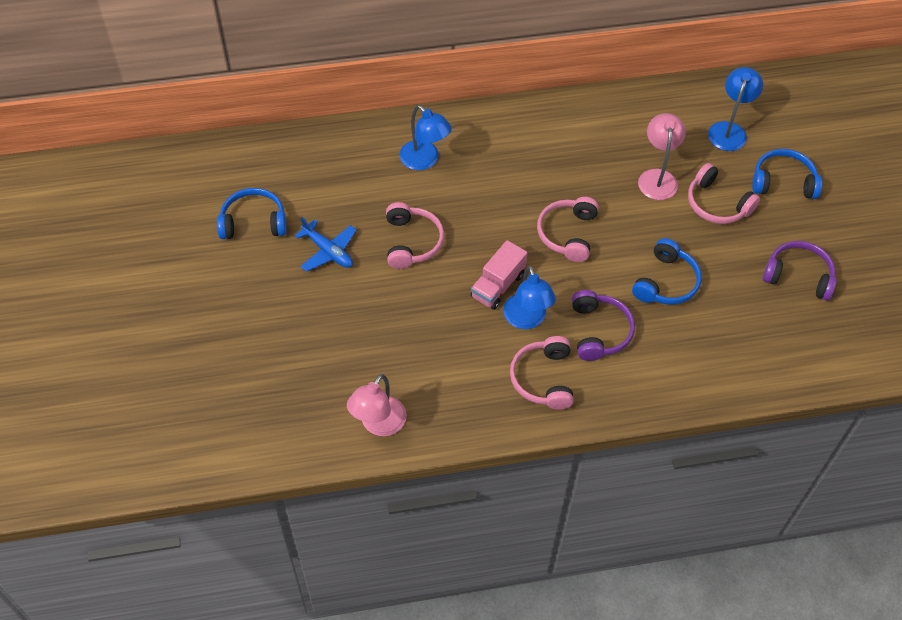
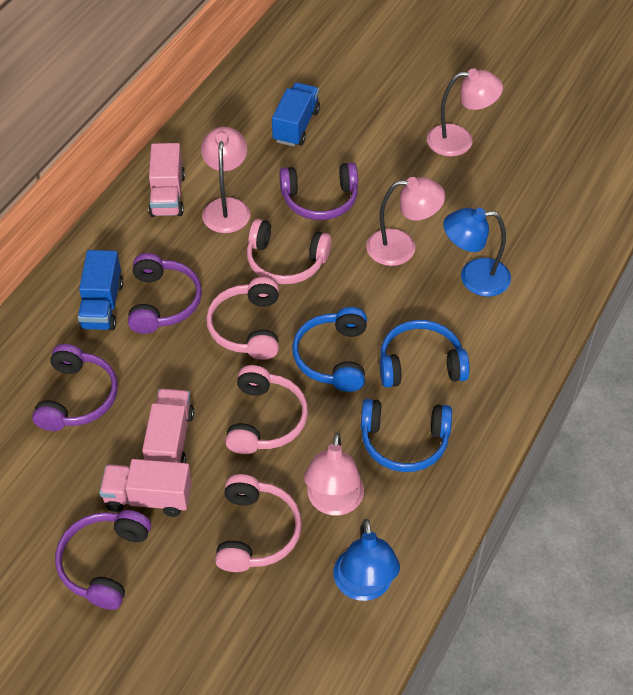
blue lamp: [400,105,452,170] [503,266,556,329] [708,67,763,151] = 3 -> [333,519,400,601] [443,208,511,297] = 2
blue plane: [295,217,357,272] = 1 -> none = 0
blue truck: none = 0 -> [78,250,123,331] [272,83,320,147] = 2
pink lamp: [347,374,407,436] [638,113,686,200] = 2 -> [201,127,250,233] [304,432,364,516] [366,177,445,266] [427,68,503,157] = 4
pink truck: [471,240,527,310] = 1 -> [99,459,192,517] [142,389,194,463] [149,143,185,217] = 3
purple headphones: [572,290,635,361] [763,241,837,301] = 2 -> [32,344,118,431] [55,510,151,610] [128,253,202,334] [279,162,358,220] = 4

